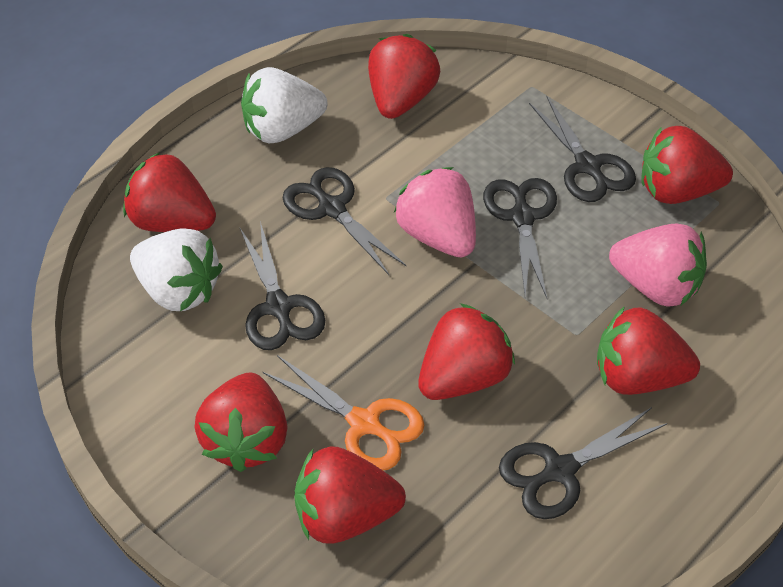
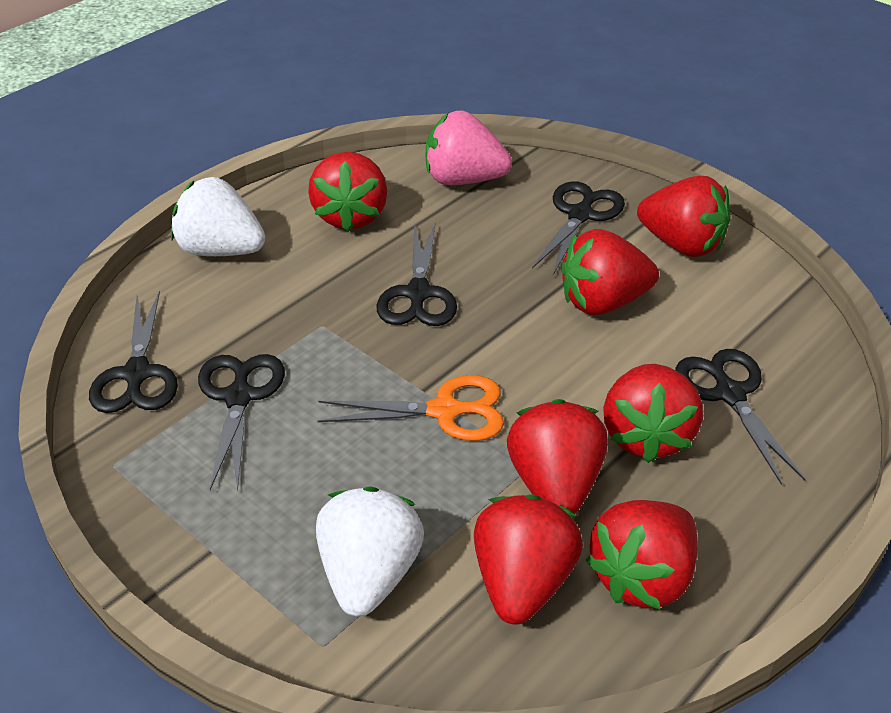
pink strawberry: [394,167,476,257] [609,223,707,306] = 2 -> [426,111,512,185] = 1

